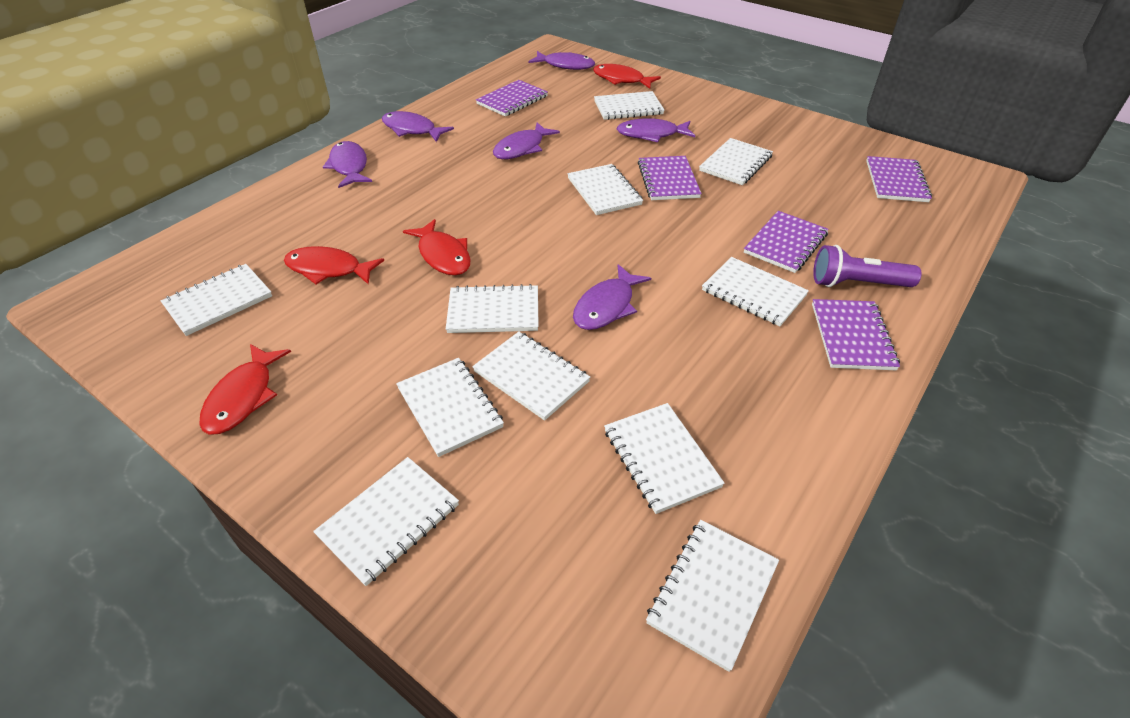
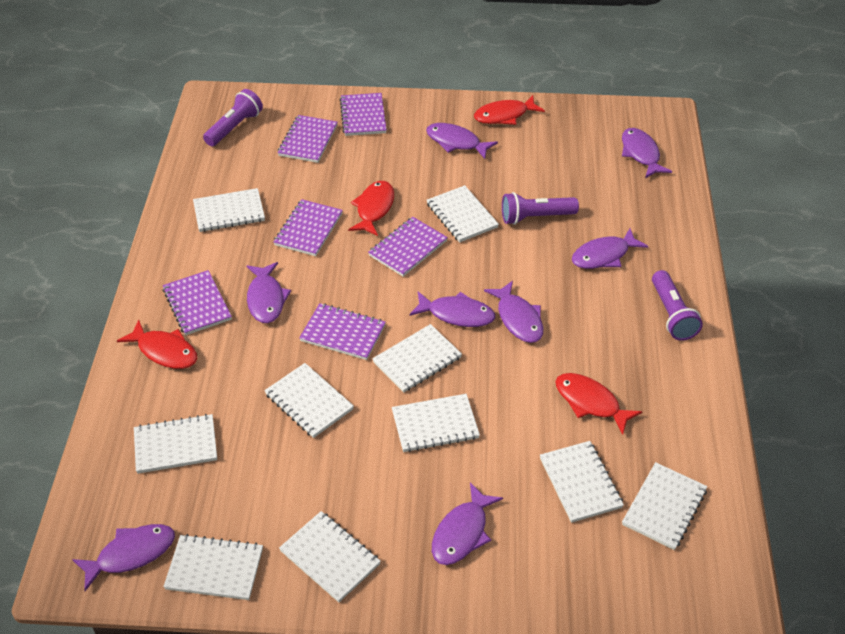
purple fish: [323,141,372,188] [382,111,454,142] [493,122,560,159] [528,51,595,70] [573,264,651,330] [617,118,695,142] = 6 -> [72,524,175,591] [246,262,291,323] [409,291,495,327] [426,123,498,159] [432,482,503,565] [484,280,543,343] [572,228,648,269] [622,128,672,178] = 8
purple flashlight: [813,245,922,287] = 1 -> [203,89,263,146] [502,192,579,225] [652,270,703,341] = 3
purple notebook: [476,80,548,117] [638,156,702,200] [744,211,829,273] [812,299,900,370] [866,156,932,202] = 5 -> [163,270,232,335] [274,199,343,256] [277,115,338,163] [299,303,386,360] [340,93,387,136] [368,217,448,277] = 6
white notebook: [161,264,272,336] [313,457,459,586] [396,358,504,457] [446,284,539,333] [472,332,590,421] [567,164,643,215] [594,91,665,120] [604,403,725,514] [646,520,779,672] [699,138,773,185] [702,257,809,326] = 11 -> [134,414,217,474] [163,534,263,600] [193,188,265,232] [264,363,354,438] [279,511,381,602] [372,324,462,393] [392,394,480,452] [427,185,499,242] [540,441,624,523] [622,462,707,550] = 10

